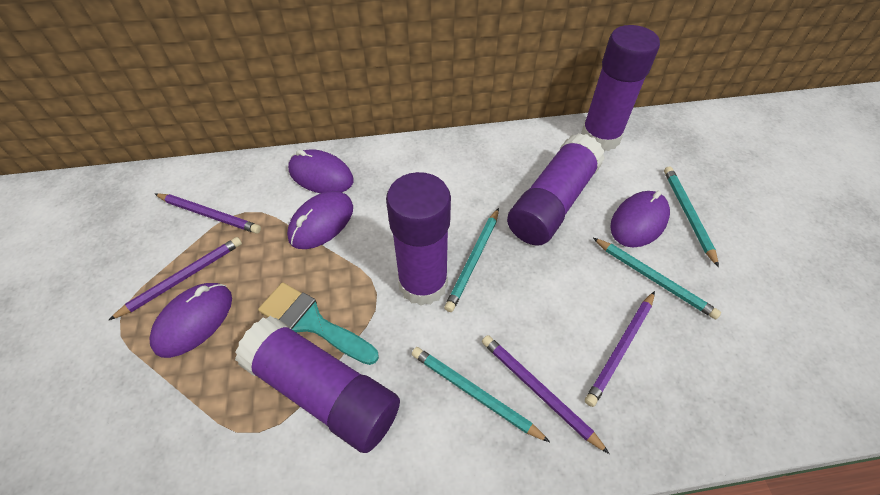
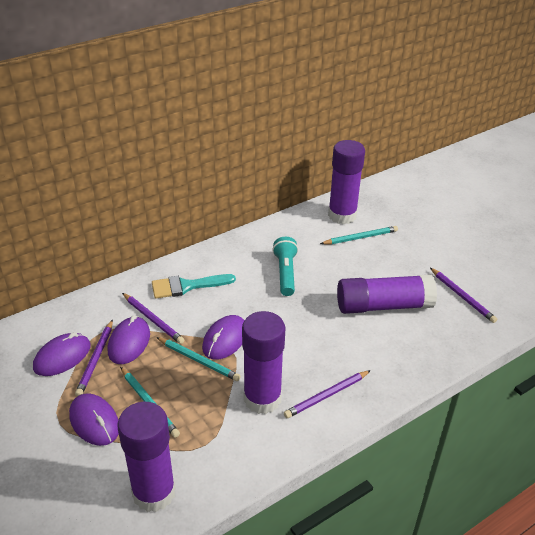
turquoise flashlight: none = 0 -> [273,237,298,296] = 1
turquoise pencil: [412,347,550,442] [444,208,499,312] [593,238,721,319] [664,166,719,267] = 4 -> [120,367,180,438] [156,337,241,381] [320,226,398,244] = 3

